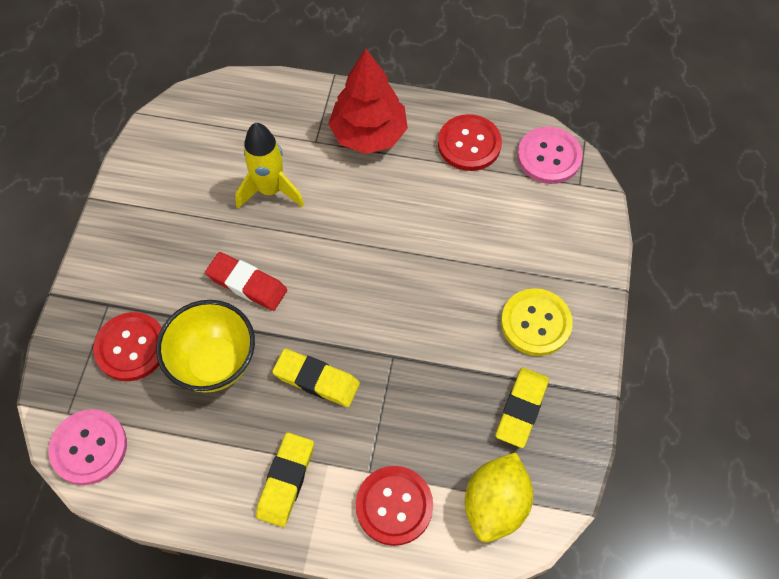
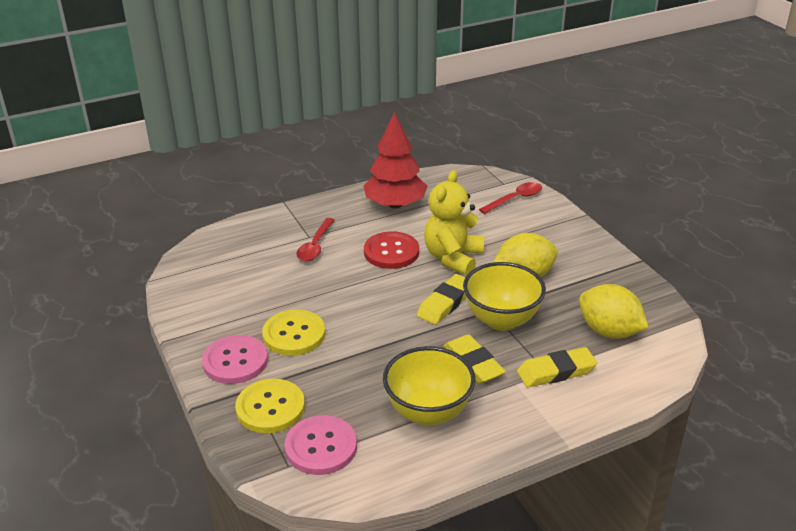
red button: [93,312,162,381] [356,466,433,546] [438,114,502,171] = 3 -> [364,231,419,269] = 1
red eraser: [205,252,287,311] = 1 -> none = 0
red spoon: none = 0 -> [296,218,335,262] [479,182,542,214] = 2
yellow bowl: [156,300,255,393] = 1 -> [383,346,476,426] [463,262,546,331] = 2
yellow button: [501,288,573,356] = 1 -> [235,379,305,433] [262,310,325,356] = 2
yellow lemon: [465,453,533,542] = 1 -> [494,233,558,277] [579,284,649,339] = 2
yellow rocket: [235,123,304,209] = 1 -> none = 0
yellow teddy bear: none = 0 -> [424,170,484,275] = 1

